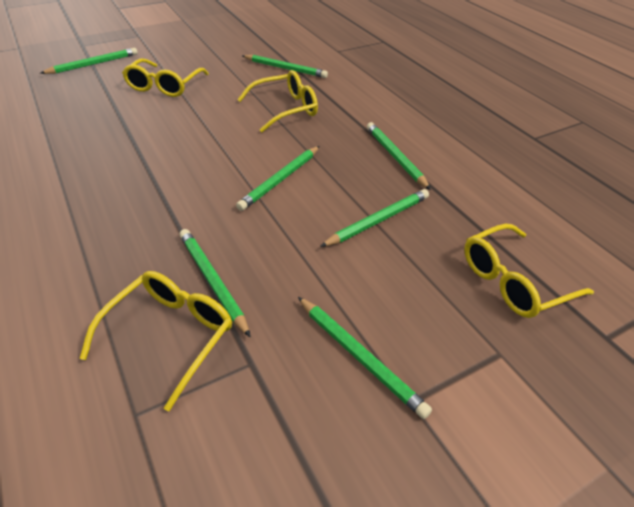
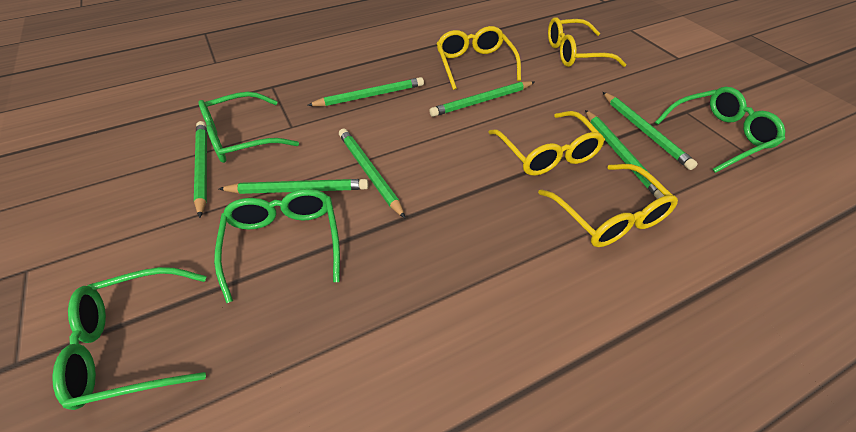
green glasses: none = 0 -> [52,267,207,410] [198,92,299,163] [214,189,340,303] [655,87,785,173] = 4

